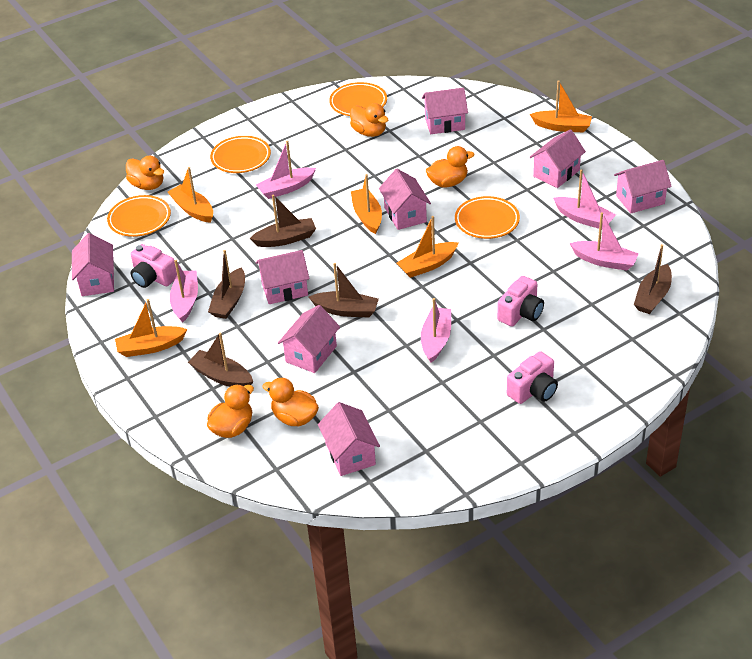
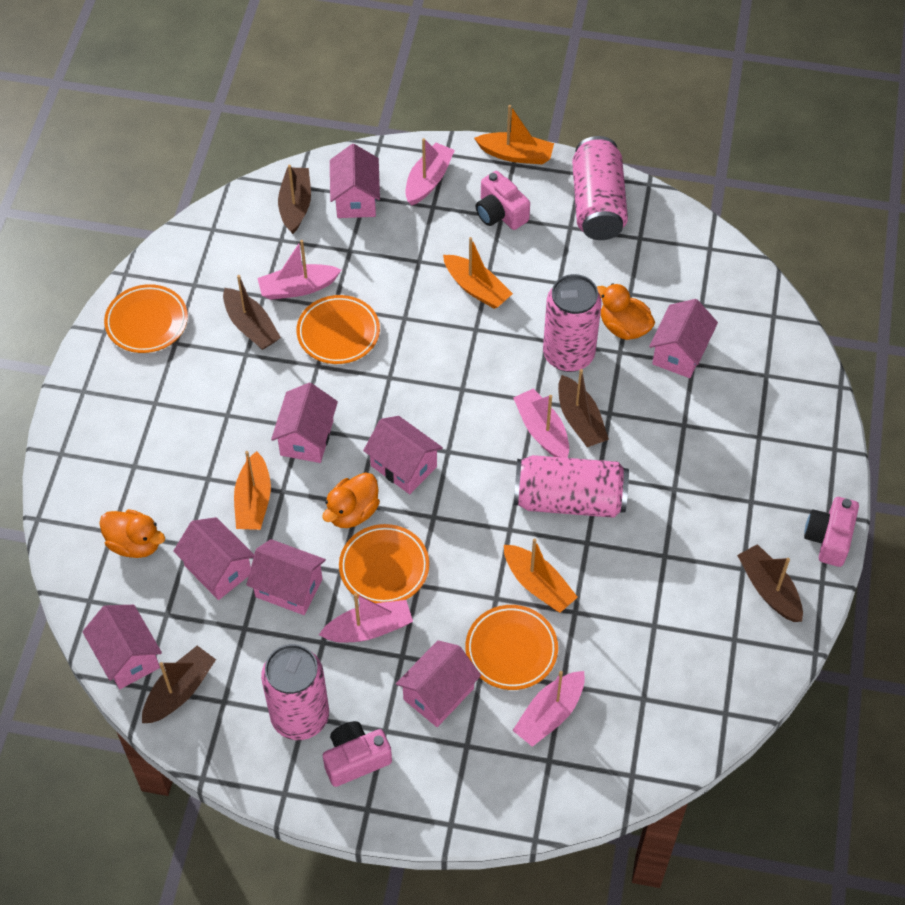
orange boat: [115,299,187,357] [168,167,213,223] [351,174,382,234] [397,216,459,278] [530,80,592,132] = 5 -> [234,451,271,530] [443,237,513,309] [474,105,554,165] [504,538,578,613] = 4
orange duck: [126,156,164,190] [207,384,254,438] [262,378,319,426] [350,103,388,137] [426,146,474,187] = 5 -> [99,509,165,558] [323,472,380,528] [597,283,655,340] = 3
pink can: none = 0 -> [261,644,329,740] [514,455,629,518] [543,274,601,372] [572,136,628,240] = 4

